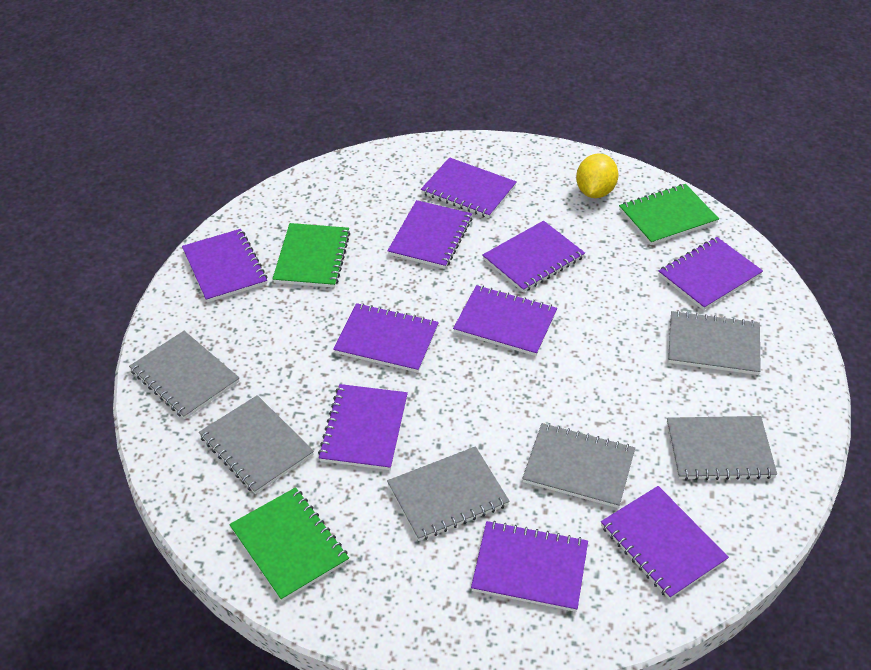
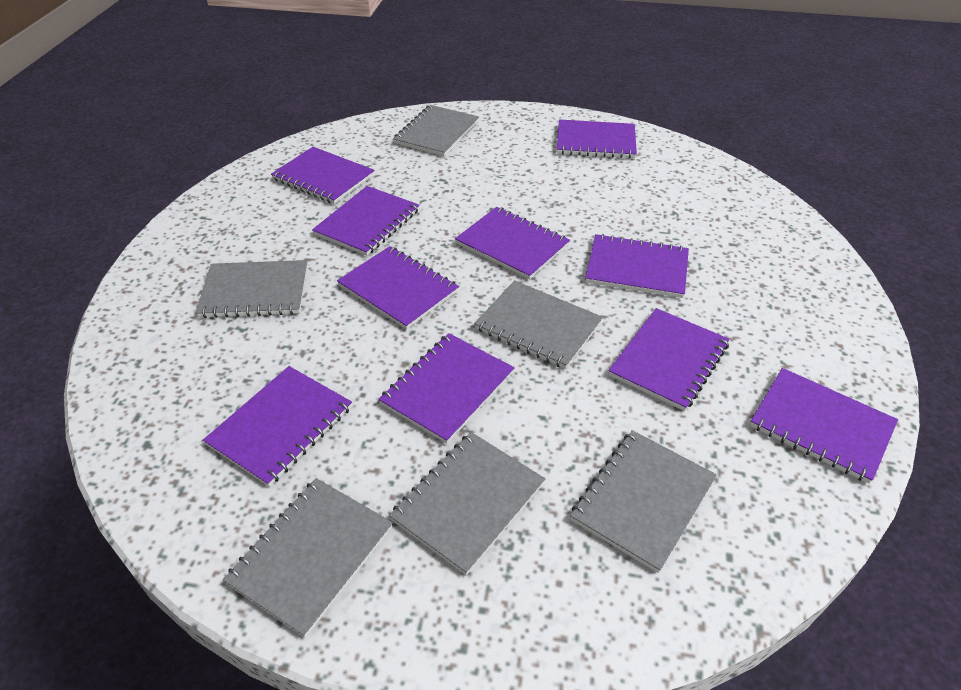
green notebook: [229,487,349,601] [272,223,350,288] [619,184,719,245] = 3 -> none = 0
yellow lemon: [576,154,618,198] = 1 -> none = 0

